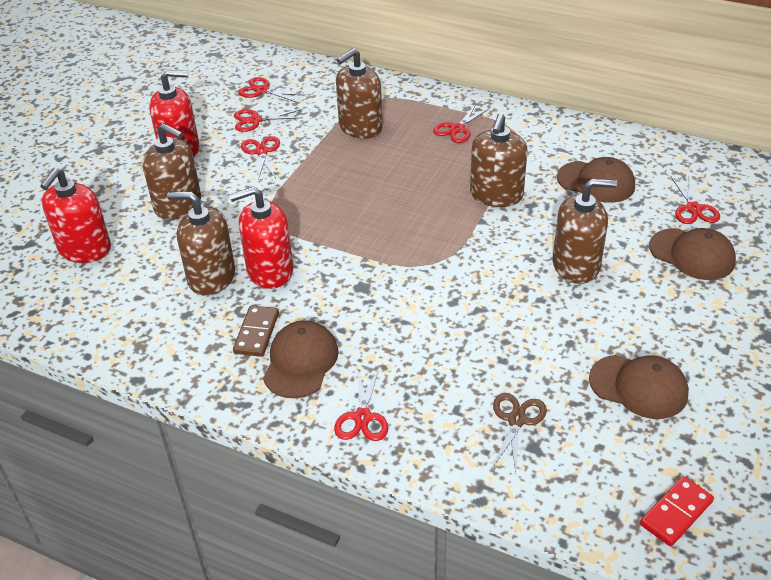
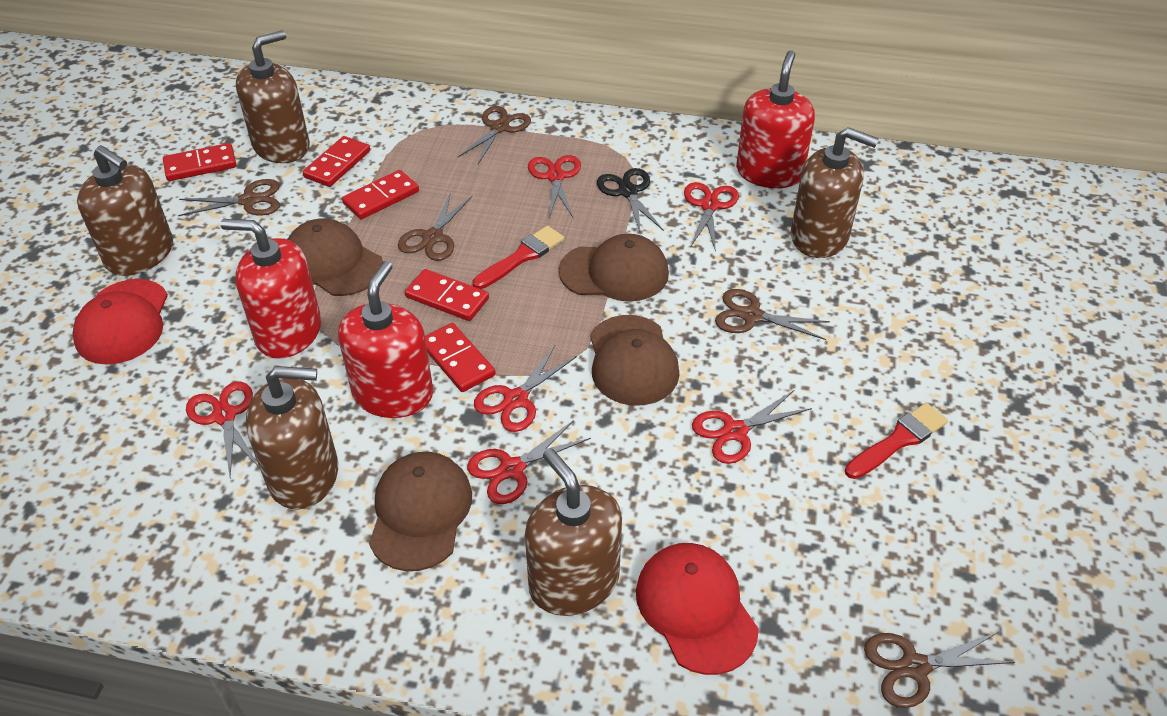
black scissors: none = 0 -> [597,168,664,232] = 1
brown domino: [233,305,279,357] = 1 -> none = 0
brown scissors: [492,393,547,472] = 1 -> [178,179,280,216] [398,191,473,261] [457,106,531,164] [715,289,830,340] [864,632,1015,708] = 5
red brush: none = 0 -> [473,226,564,289] [845,403,948,479] = 2
red cap: none = 0 -> [73,279,168,365] [636,543,759,675] = 2
red domino: [640,476,714,547] = 1 -> [163,143,237,181] [303,136,370,187] [342,170,419,220] [405,269,489,321] [425,323,495,392] = 5

